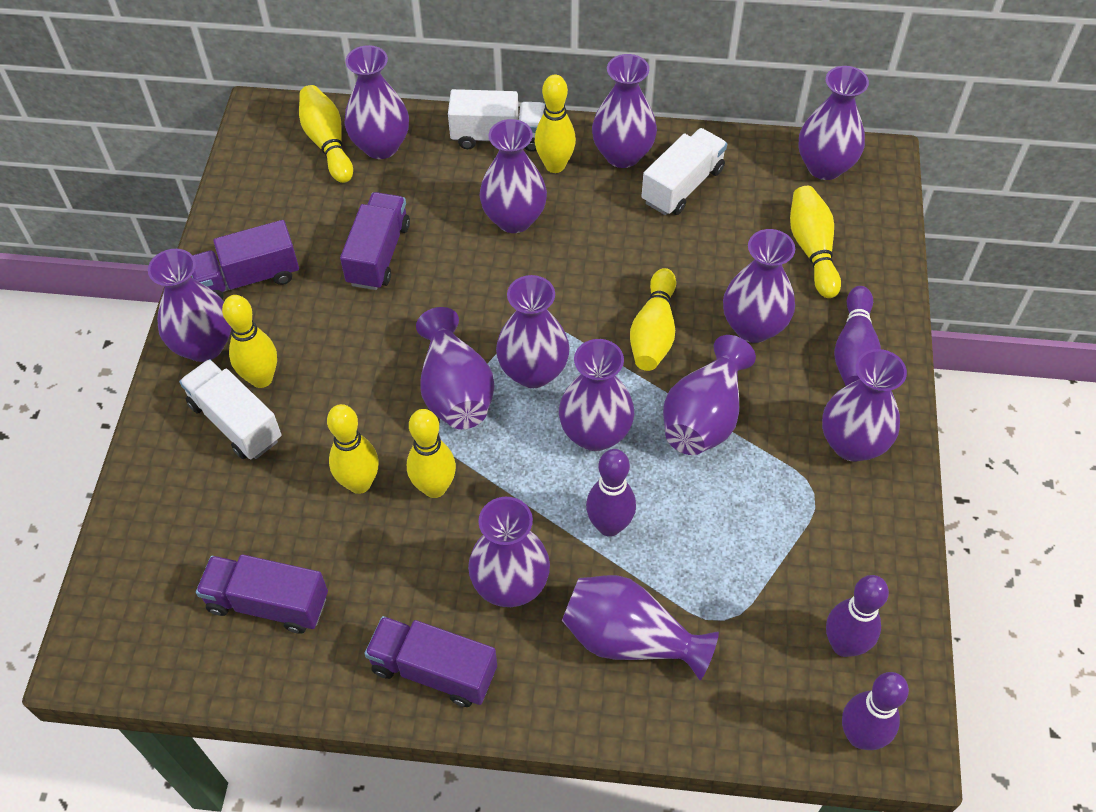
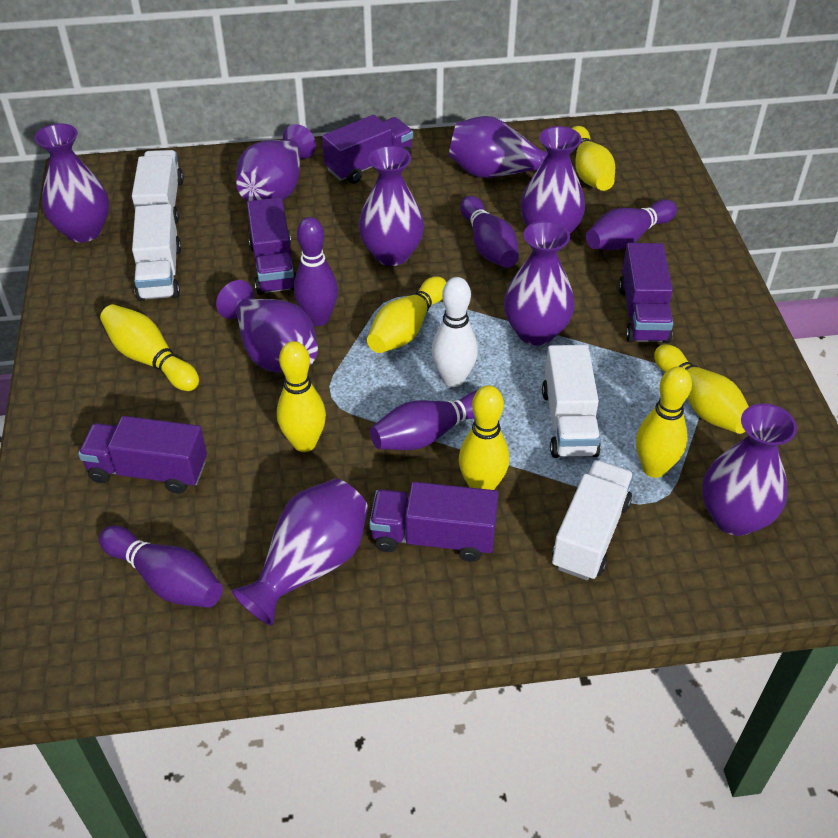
purple bowling pin: [586,449,636,537] [826,575,889,657] [834,286,881,386] [842,672,909,750] = 4 -> [99,526,223,608] [294,217,338,326] [370,390,478,450] [460,196,519,268] [586,199,677,250] = 5
purple truck: [191,220,299,300] [196,554,328,634] [340,192,410,290] [364,616,497,707] = 4 -> [78,416,207,494] [247,197,296,295] [322,115,413,184] [369,482,498,562] [619,243,673,343] = 5
purple vase: [148,249,231,362] [344,45,409,159] [416,307,495,429] [468,497,550,607] [480,119,547,233] [496,275,570,388] [559,339,634,451] [562,575,719,680] [592,54,657,168] [663,335,756,455] [723,229,795,343] [798,66,869,180] [822,349,907,462] = 13 -> [35,123,109,243] [216,280,318,373] [232,479,368,626] [236,124,316,201] [358,145,424,266] [449,116,548,178] [504,221,575,345] [520,126,585,234] [702,403,797,536] = 9
white bowling pin: none = 0 -> [431,277,478,387] = 1
white truck: [179,359,282,459] [448,89,545,152] [642,128,727,215] = 3 -> [132,150,184,224] [132,204,181,301] [542,345,601,458] [552,460,634,580] = 4

